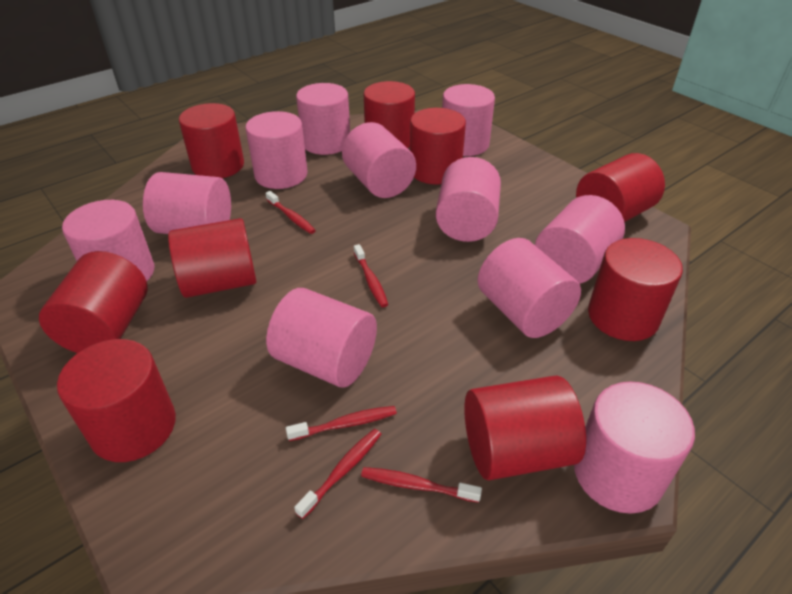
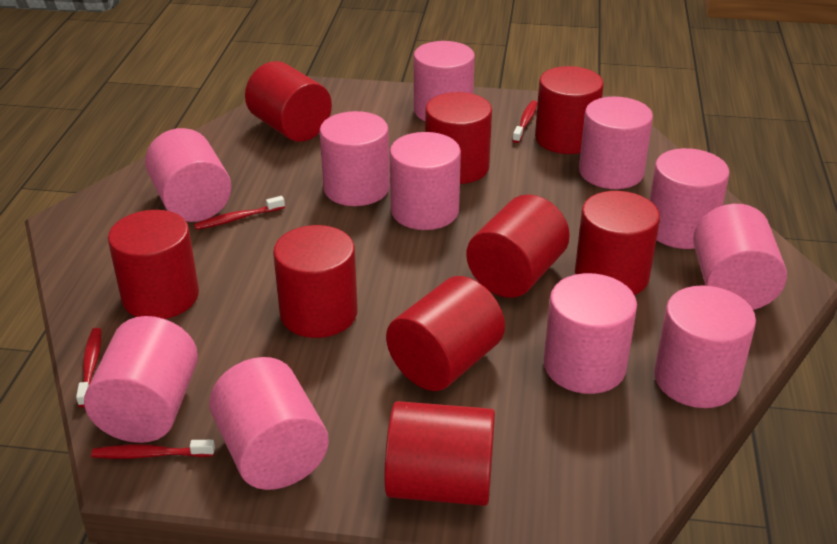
red toothbrush: [266,191,316,234] [286,406,397,441] [294,429,381,519] [354,244,388,307] [361,467,482,503] = 5 -> [76,328,101,407] [91,440,215,459] [194,196,285,230] [512,101,537,143] = 4

